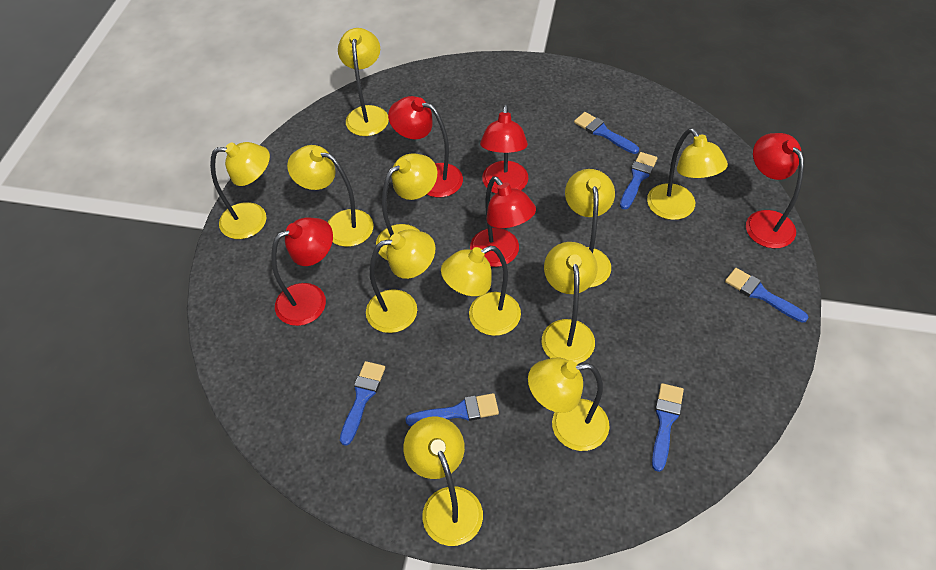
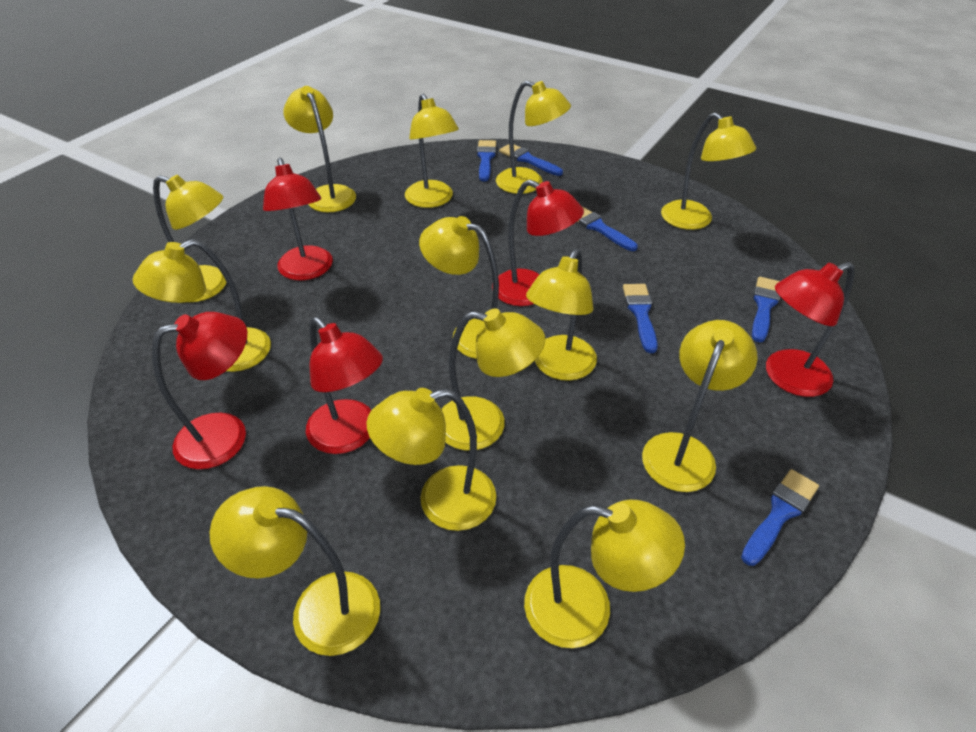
yellow lamp: [210,142,270,239] [287,145,373,247] [338,28,389,136] [366,230,436,333] [376,153,437,260] [403,416,483,546] [441,246,521,336] [528,358,610,451] [542,242,597,364] [565,169,615,288] [647,128,728,220] = 11 -> [133,239,271,372] [153,175,226,302] [210,486,380,656] [283,86,356,212] [366,388,496,531] [405,93,459,208] [419,216,499,359] [441,309,545,451] [496,81,571,194] [524,500,685,648] [526,249,597,381] [642,320,757,492] [661,112,757,230] = 13

